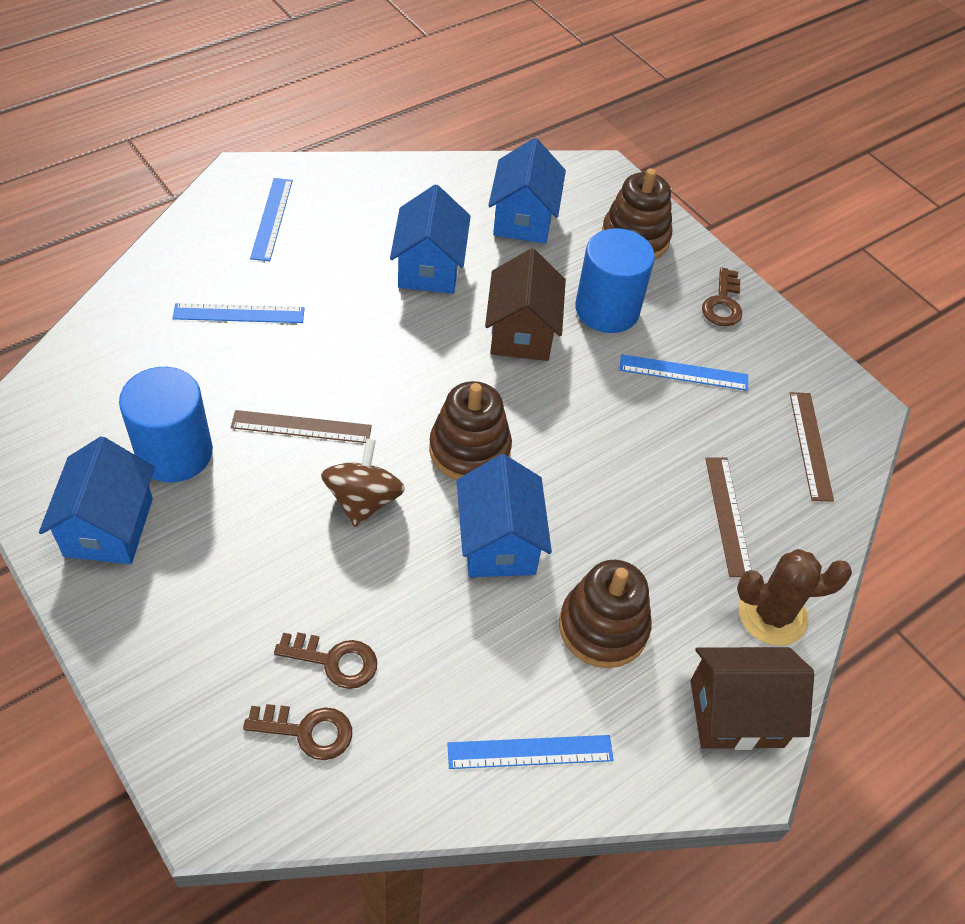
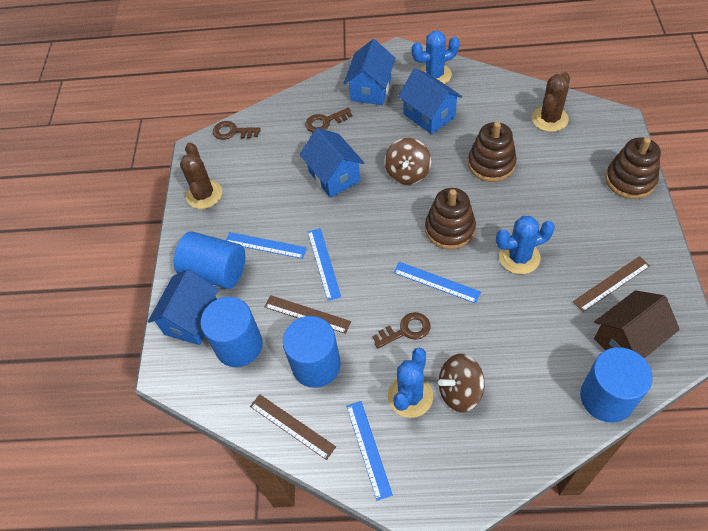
blue cactus: none = 0 -> [388,348,433,418] [412,31,460,84] [496,216,555,274] = 3
blue cylinder: [119,367,213,483] [575,228,655,333] = 2 -> [174,231,245,289] [200,297,263,367] [282,316,341,388] [580,347,653,423] = 4
brown cactus: [737,549,852,646] = 1 -> [180,143,222,209] [532,72,570,132] = 2
brown house: [485,248,566,361] [690,647,814,750] = 2 -> [594,290,680,358] = 1
brown spinning top: [321,439,405,527] = 1 -> [385,138,431,185] [438,354,484,412] = 2

